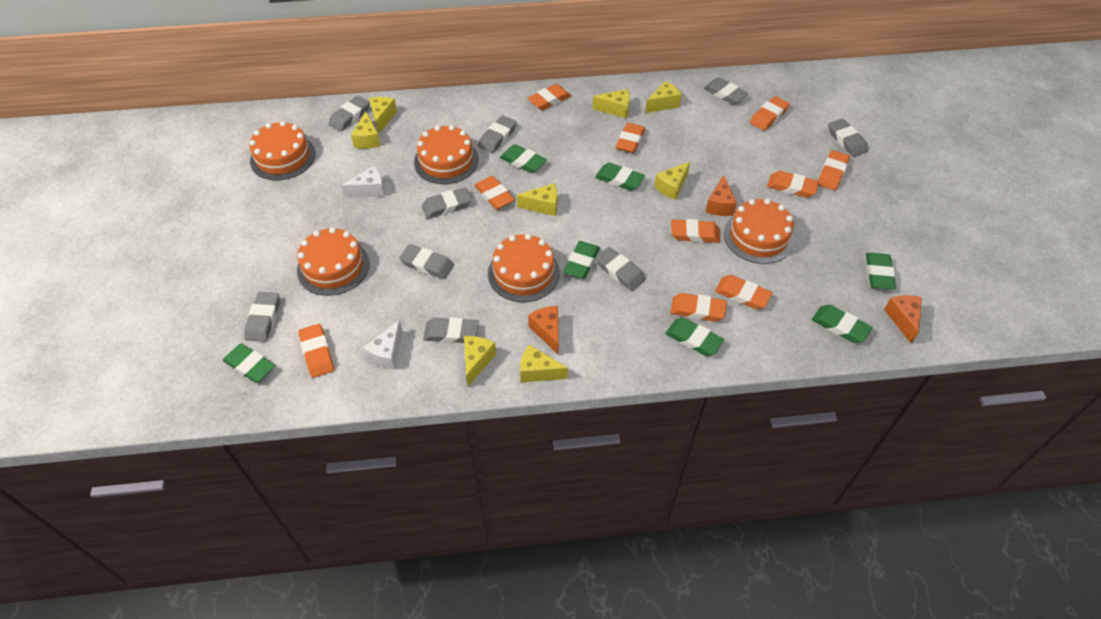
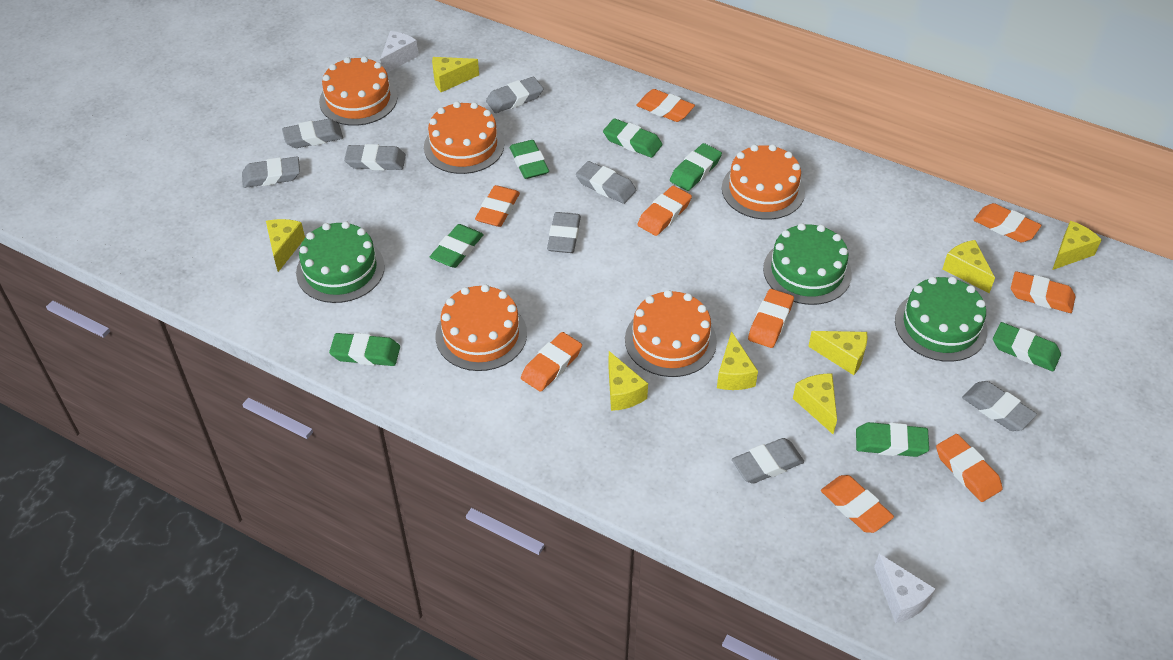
green cake: none = 0 -> [296,221,385,303] [763,223,852,305] [895,277,987,362] = 3
grey eraser: [244,292,280,342] [329,96,370,131] [399,244,454,279] [422,187,472,219] [423,317,479,343] [478,115,517,153] [595,247,645,291] [703,77,749,105] [828,119,868,157] = 9 -> [242,157,300,188] [282,119,343,148] [344,144,406,171] [486,77,544,113] [547,212,581,253] [576,161,636,204] [732,438,804,484] [962,381,1037,431] = 8
orange cheese: [528,306,558,354] [705,175,737,216] [884,295,922,343] = 3 -> none = 0
orange eraser: [298,324,334,378] [474,176,515,209] [528,84,571,110] [616,123,645,153] [670,293,727,322] [671,219,720,243] [715,275,772,309] [750,96,790,131] [767,171,819,198] [818,150,850,190] = 10 -> [475,185,520,227] [521,332,582,392] [636,89,695,122] [638,186,692,236] [748,289,794,348] [821,475,894,533] [936,434,1003,502] [974,203,1041,242] [1011,271,1075,313] = 9

